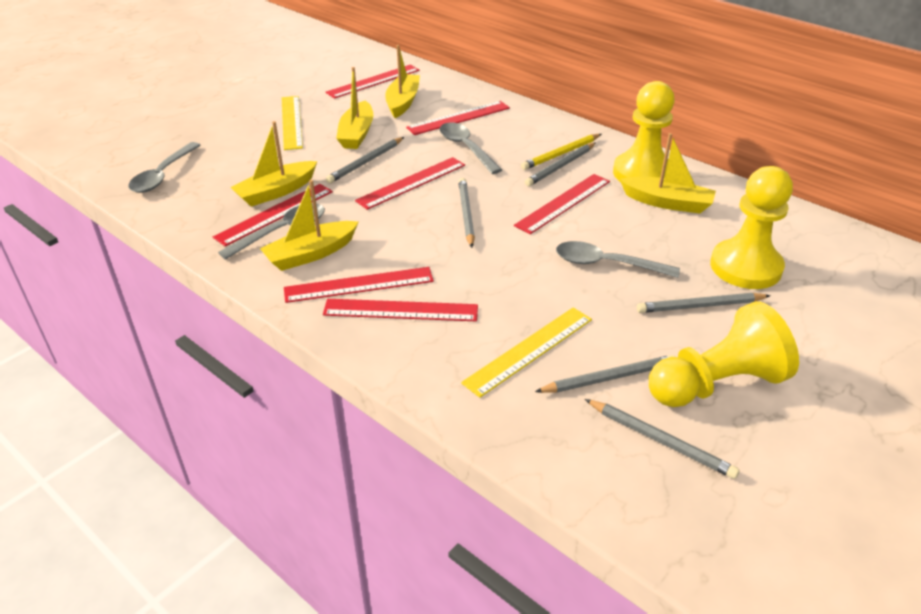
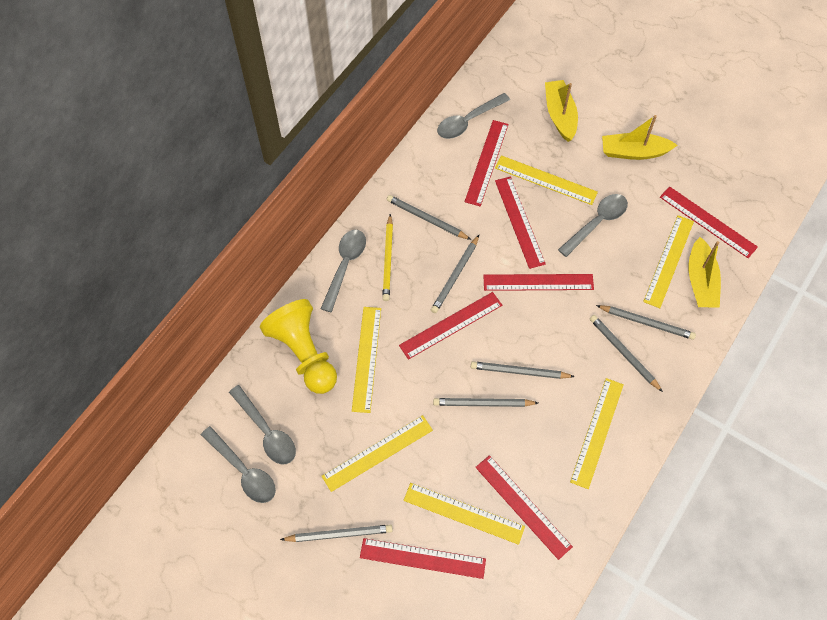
grey pencil: [326,137,404,183] [458,178,475,248] [525,143,595,186] [535,355,676,393] [585,399,740,479] [637,293,770,313] = 6 -> [280,525,393,542] [387,195,471,240] [431,235,479,313] [433,398,538,407] [471,361,575,379] [590,315,663,392] [596,305,696,340] = 7
grey spoon: [128,142,201,193] [218,204,325,260] [439,122,502,174] [556,241,680,278] = 4 -> [201,426,276,503] [229,385,296,464] [321,230,366,312] [437,93,510,139] [558,194,628,257] = 5
yellow boat: [230,121,317,207] [260,180,359,271] [336,67,373,149] [385,45,420,118] [620,133,716,214] = 5 -> [545,80,578,142] [602,115,678,160] [689,237,721,308] = 3
yellow pawn: [613,81,675,181] [649,301,799,407] [710,166,793,289] = 3 -> [260,299,337,394] = 1
yellow ruler: [282,96,303,150] [461,307,592,398] = 2 -> [322,415,433,492] [352,307,381,413] [404,483,525,545] [495,155,598,205] [570,378,624,489] [643,215,694,308] = 6

